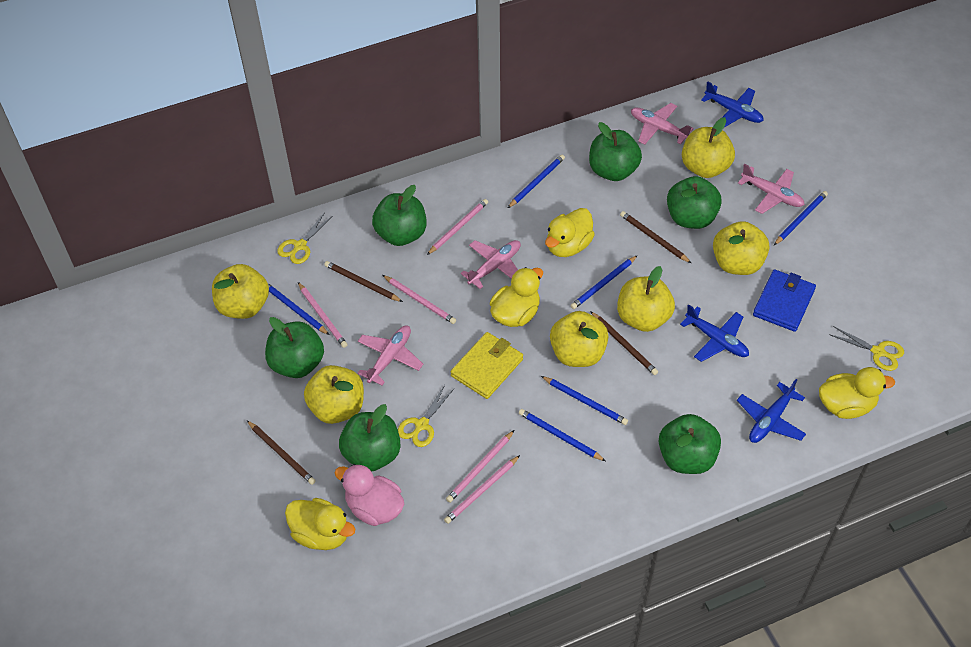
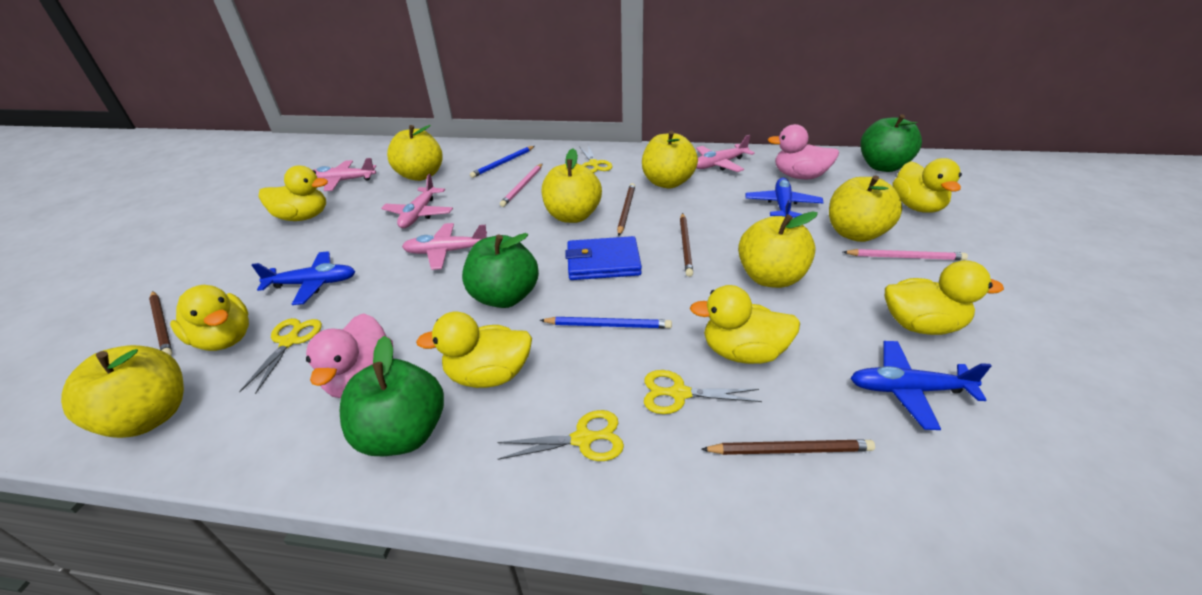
blue pencil: [268,284,329,335] [508,155,565,208] [519,409,606,461] [541,376,628,425] [570,255,638,309] [774,191,828,245] = 6 -> [470,146,535,178] [540,317,672,328] = 2
green apple: [265,317,324,378] [339,404,401,471] [372,185,427,246] [589,122,642,181] [659,414,721,474] [667,176,722,229] = 6 -> [340,336,444,456] [462,233,539,308] [860,114,922,172] = 3
pink duck: [335,464,404,526] = 1 -> [306,313,393,398] [768,124,839,179] = 2
pink pencil: [298,282,348,348] [383,275,456,324] [427,199,488,255] [444,455,520,524] [446,430,514,503] = 5 -> [500,163,543,207] [843,249,968,260] = 2
yellow duck: [285,498,355,550] [490,267,543,327] [545,208,595,257] [819,367,895,419] = 4 -> [170,285,249,351] [259,165,328,221] [416,312,532,388] [690,285,800,364] [885,260,1004,335] [893,158,962,213] = 6
yellow scissors: [277,212,333,264] [398,385,454,447] [829,326,904,371] = 3 -> [239,318,322,394] [497,410,624,461] [580,145,612,173] [644,370,762,414] = 4
yellow wallet: [451,332,523,399] = 1 -> none = 0

